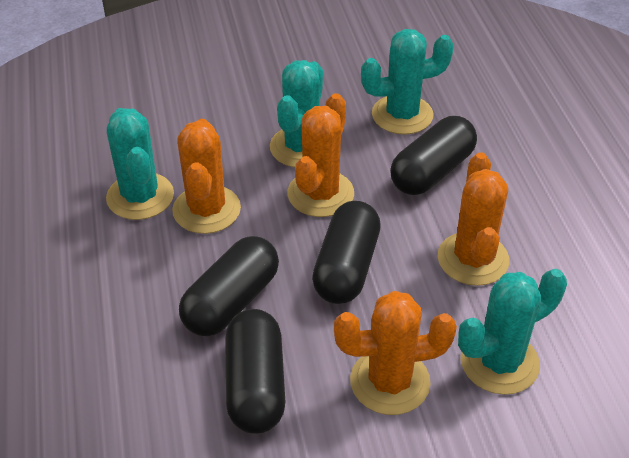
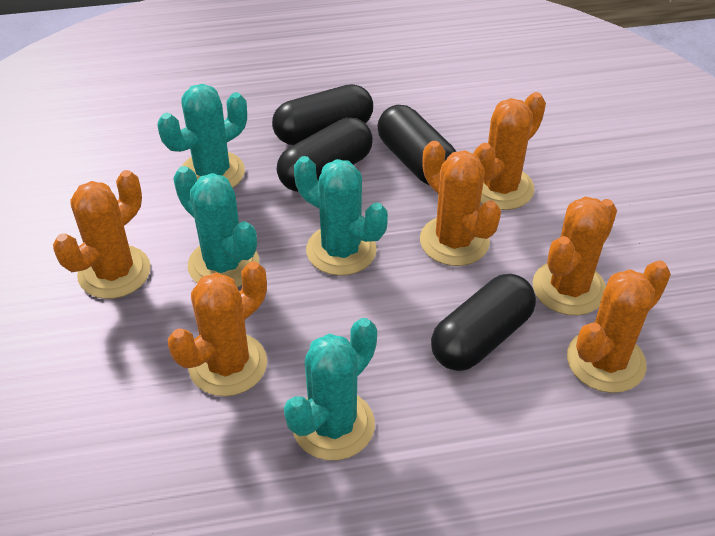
orange cactus: [172,119,241,234] [287,93,354,217] [334,291,457,415] [438,153,509,286] = 4 -> [53,170,151,299] [168,261,267,396] [420,141,501,266] [474,92,546,210] [533,196,617,315] [567,260,671,393] = 6

